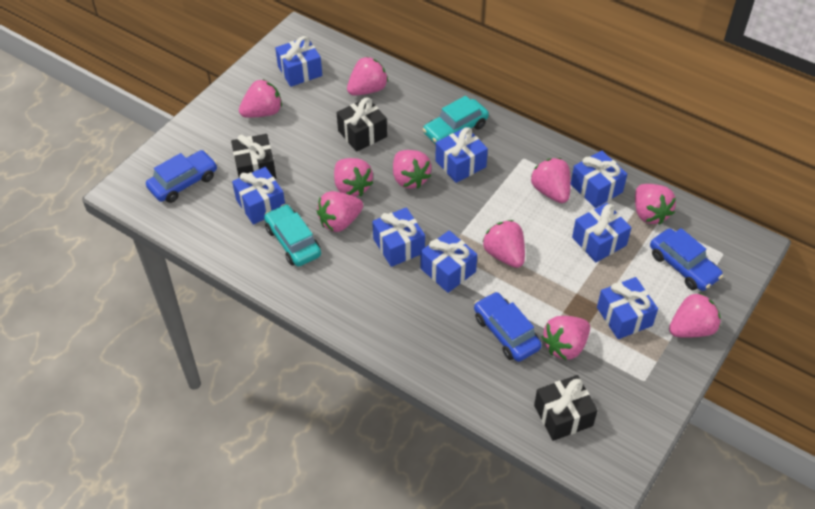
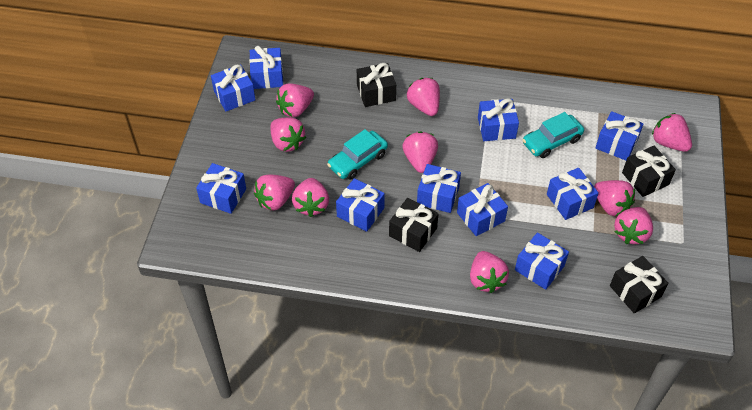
black gift: [231,134,276,179] [337,98,387,152] [534,375,598,441] = 3 -> [357,63,396,107] [389,198,439,252] [610,256,668,314] [622,146,676,197] = 4
blue car: [146,150,217,203] [474,292,542,362] [650,228,723,291] = 3 -> none = 0
blue gift: [232,167,285,225] [275,36,322,87] [372,207,425,267] [421,230,477,293] [435,127,488,183] [571,150,627,208] [572,203,631,262] [597,277,658,339] = 8 -> [196,163,246,214] [211,64,255,111] [249,46,283,89] [336,178,385,232] [417,164,461,213] [457,183,508,236] [478,98,519,141] [515,232,569,290] [547,168,599,220] [595,111,644,160] = 10

